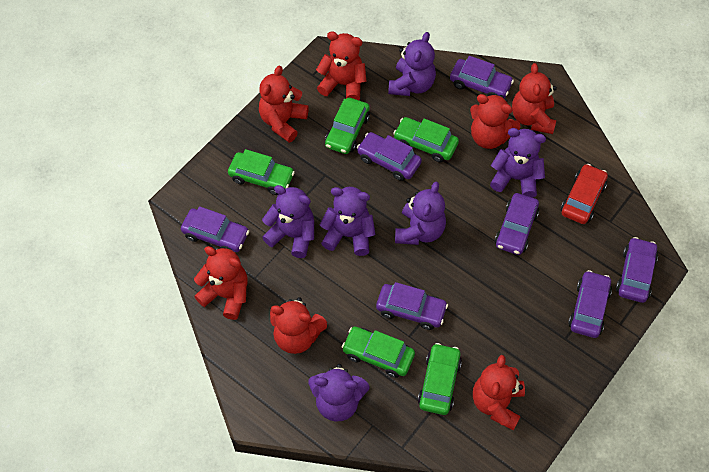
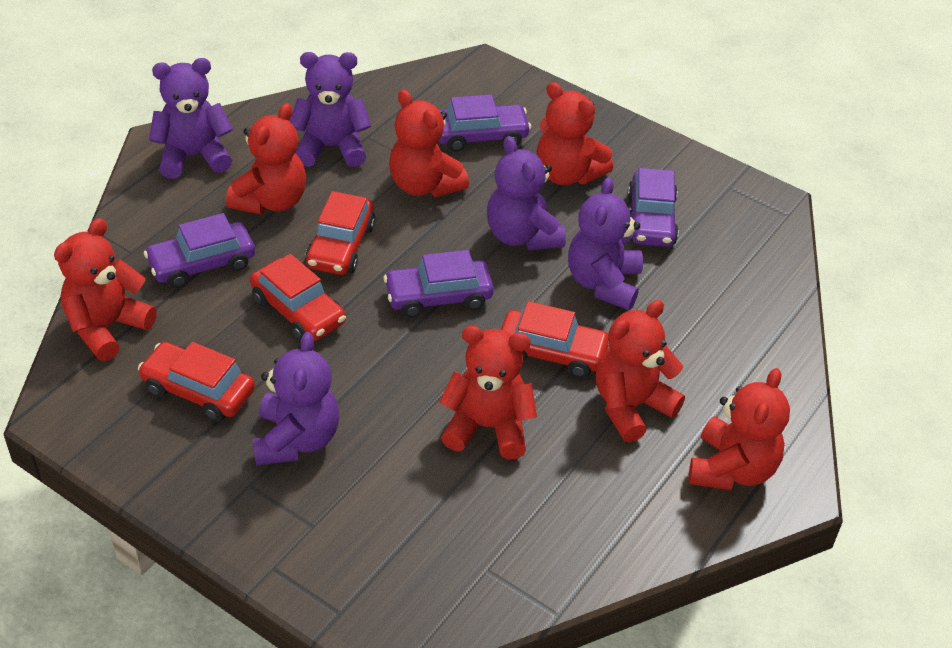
green car: [228,149,295,195] [325,98,370,154] [342,326,415,378] [393,117,459,162] [418,343,462,415] = 5 -> none = 0
purple car: [181,206,249,252] [357,132,422,181] [376,282,448,330] [450,56,514,98] [495,193,539,255] [568,270,612,338] [616,237,658,303] = 7 -> [144,213,255,288] [384,250,494,318] [439,94,531,152] [627,168,679,247] = 4
purple teddy bear: [262,185,314,258] [308,364,369,421] [320,187,375,256] [388,32,436,96] [395,182,446,245] [490,128,546,198] = 6 -> [149,58,233,179] [253,332,339,466] [290,52,371,167] [487,136,566,251] [568,177,643,310] = 5
red car: [561,164,608,224] = 1 -> [138,342,255,421] [250,254,346,341] [305,191,376,275] [501,301,609,378] = 4

